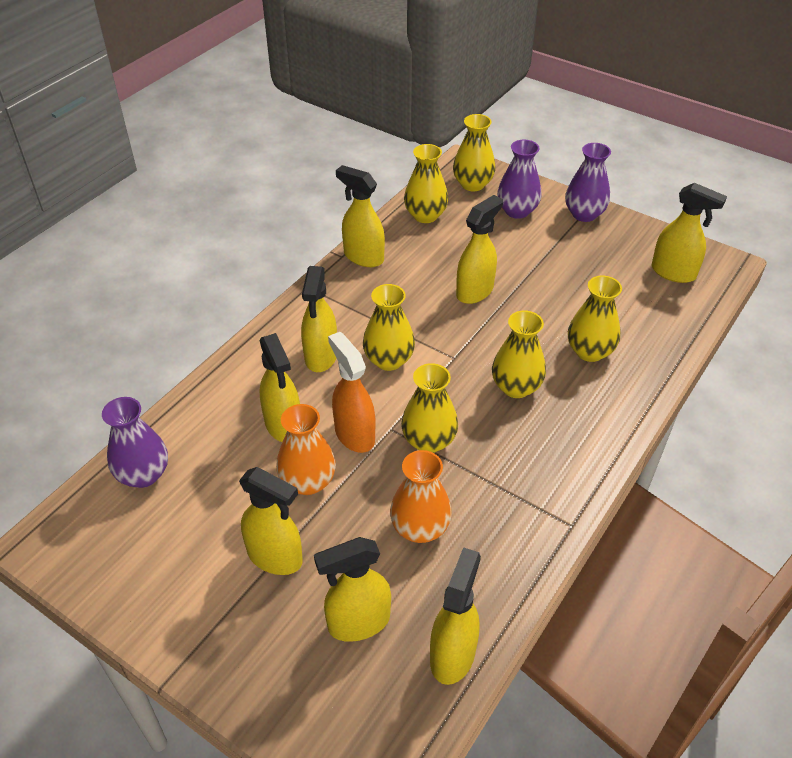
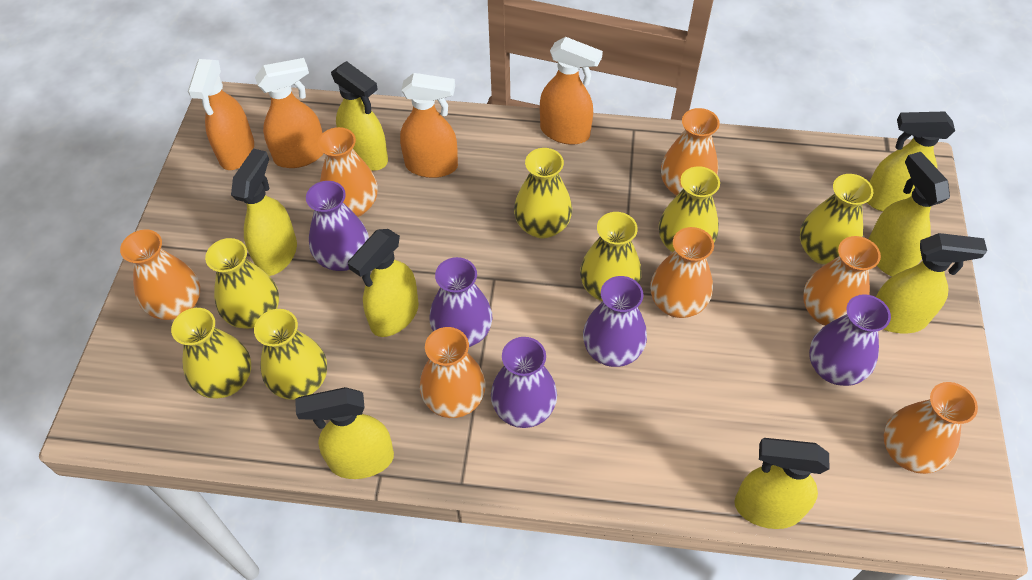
orange spray bottle: [328,332,376,453] = 1 -> [188,59,254,170] [255,58,324,168] [400,73,458,178] [540,37,603,145] = 4
orange vase: [276,404,336,495] [390,450,452,543] = 2 -> [120,230,200,320] [318,127,378,217] [420,327,485,418] [650,227,714,318] [661,108,720,196] [803,236,881,326] [883,382,978,474] = 7
purple vase: [102,397,168,488] [497,140,542,219] [565,143,611,222] = 3 -> [306,181,369,271] [430,257,493,347] [491,337,557,428] [583,276,647,367] [809,294,891,386] = 5
yellow vase: [363,284,415,371] [401,363,458,453] [404,144,448,223] [453,114,495,191] [492,310,546,398] [568,276,622,362] = 6 -> [171,308,251,399] [205,238,279,329] [254,309,327,400] [514,148,572,239] [580,212,641,301] [659,166,720,252] [800,174,873,265] = 7

